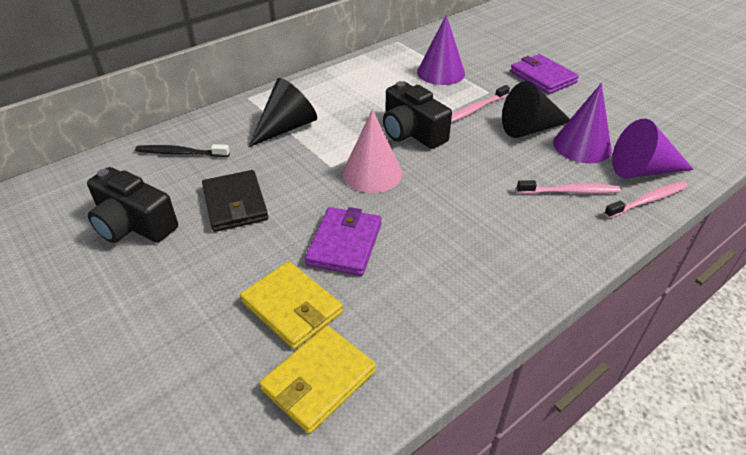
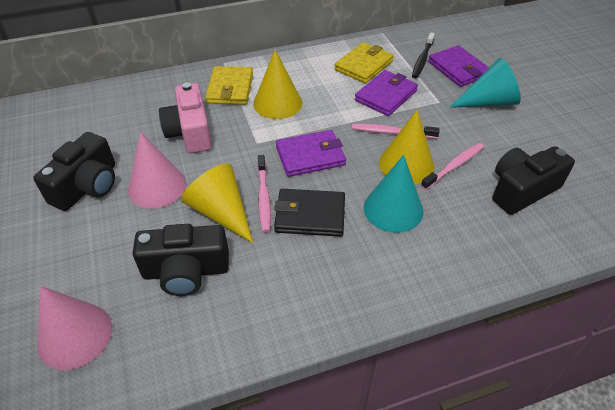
black camera: [87,167,178,243] [383,81,452,149] = 2 -> [33,132,115,211] [133,224,229,296] [492,146,575,215] = 3
black cone: [248,78,317,147] [502,81,570,138] = 2 -> none = 0
pink camera: none = 0 -> [159,82,212,153] = 1
pink cone: [342,109,402,193] = 1 -> [37,286,112,370] [128,132,186,209] = 2
purple cone: [417,15,465,85] [553,83,612,163] [612,119,694,178] = 3 -> none = 0
purple wallet: [305,207,382,276] [510,54,579,94] = 2 -> [276,130,346,177] [355,70,418,116] [428,45,489,87] = 3
turquoise cone: none = 0 -> [364,155,424,233] [449,58,521,108] = 2
yellow cone: none = 0 -> [181,163,253,243] [253,50,302,119] [379,110,434,184] = 3

